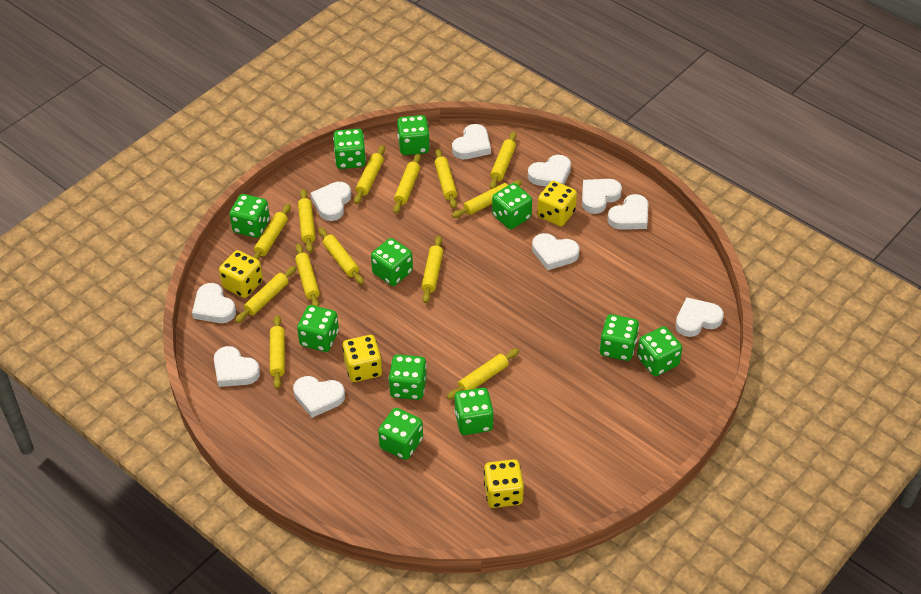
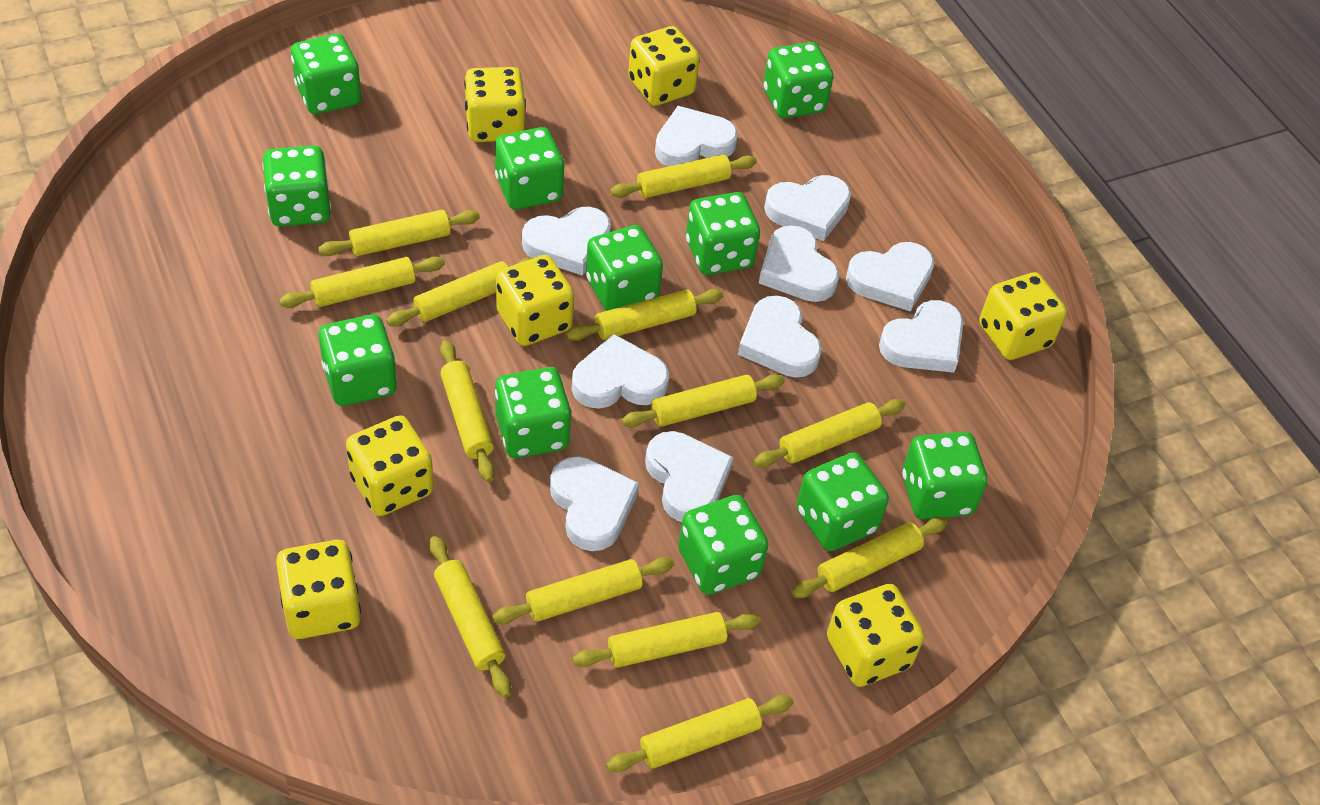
yellow dice: [219,250,263,298] [342,335,382,382] [484,459,524,508] [537,181,577,226] = 4 -> [276,540,361,639] [346,415,434,516] [464,67,526,142] [496,255,574,346] [628,26,700,106] [827,584,924,687] [979,272,1067,360] = 7

